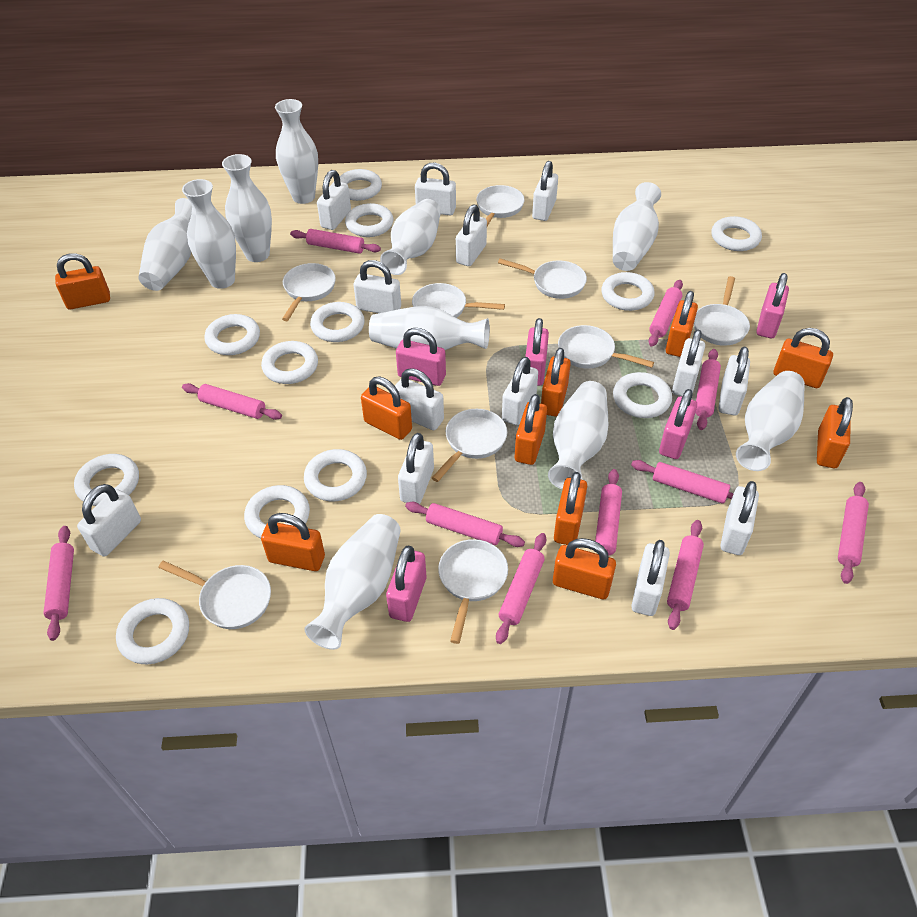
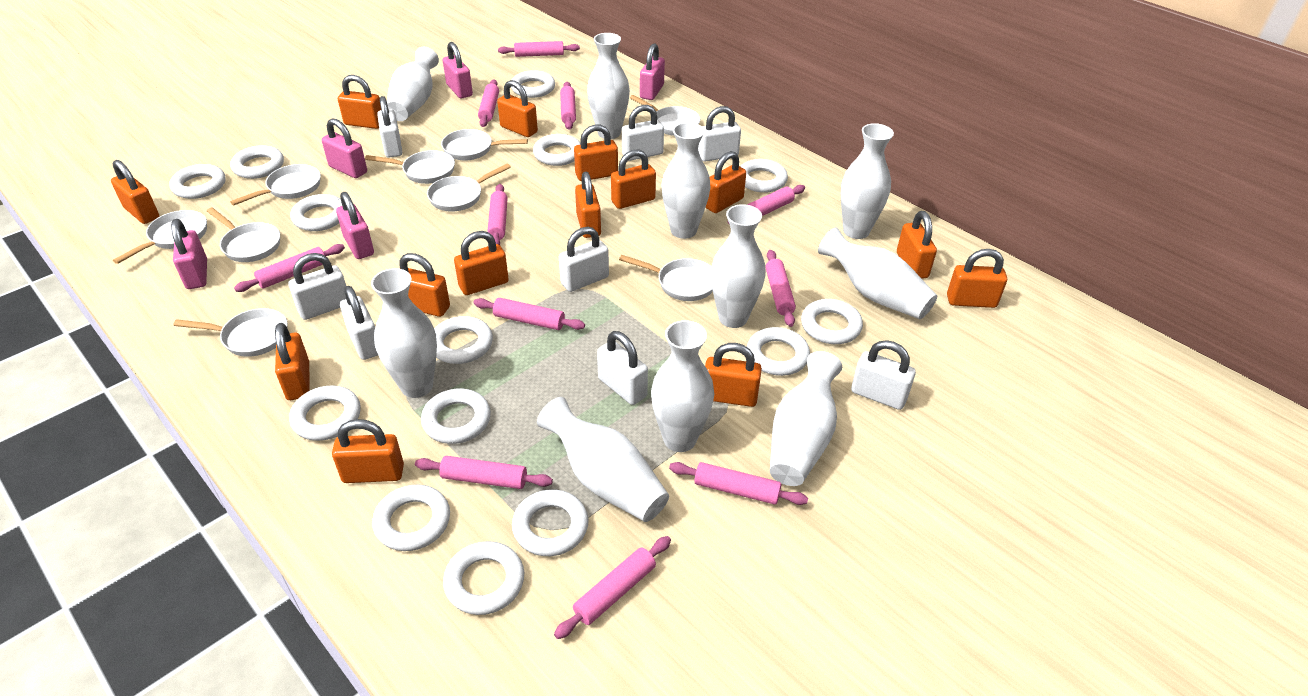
orange padlock: [55,253,110,309] [261,513,325,571] [361,377,412,440] [515,394,547,465] [541,348,571,417] [553,538,616,599] [554,472,587,545] [666,291,698,357] [773,328,833,388] [817,397,853,468] = 10 -> [111,160,159,224] [275,323,309,400] [332,419,404,483] [338,75,381,129] [400,253,450,317] [454,231,509,295] [497,80,538,137] [574,124,618,181] [575,172,601,238] [611,149,656,209] [705,151,746,213] [705,343,762,407] [897,211,937,279] [947,249,1007,308] = 14
white padlock: [77,484,141,557] [317,170,351,230] [354,260,401,313] [395,368,444,430] [398,433,434,504] [415,163,456,215] [456,205,487,266] [502,357,538,425] [532,161,558,221] [631,540,670,616] [672,330,705,396] [718,347,750,416] [720,481,759,555] = 13 -> [288,253,346,320] [340,286,378,360] [377,96,402,158] [559,227,609,292] [597,331,648,405] [622,105,664,161] [698,106,741,162] [851,340,916,410] = 8
white ring: [74,454,139,506] [116,598,189,664] [204,314,260,355] [244,485,310,538] [261,341,318,384] [304,449,367,502] [310,302,365,342] [340,169,382,201] [345,203,393,237] [601,272,655,311] [613,372,672,418] [711,216,762,251] = 12 -> [169,164,226,199] [230,145,284,179] [289,385,361,441] [290,194,342,231] [372,485,450,551] [421,388,491,444] [434,316,493,364] [443,541,524,615] [511,70,555,98] [512,489,589,556] [533,134,581,166] [740,159,788,193] [747,327,810,376] [801,299,863,344] = 14

